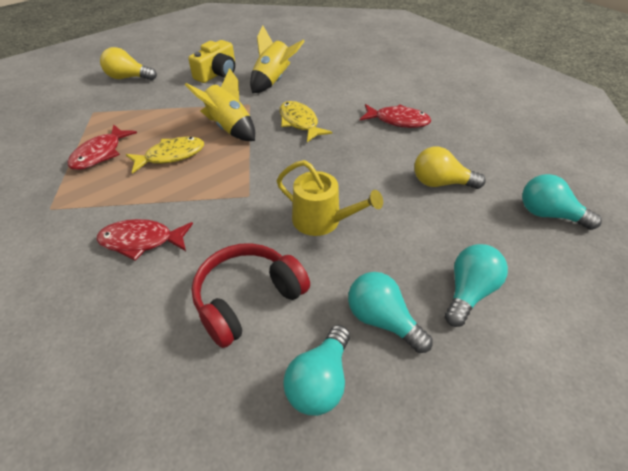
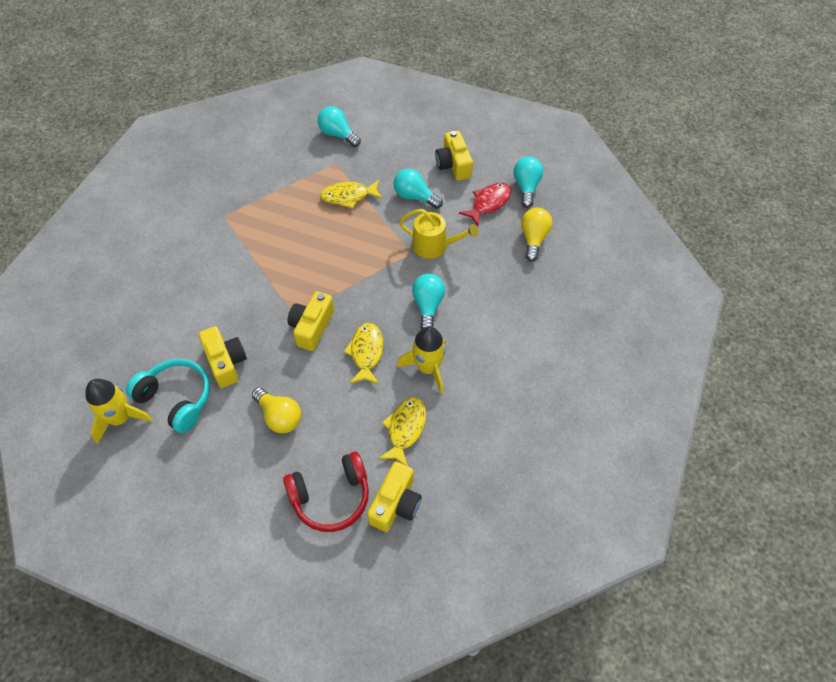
red fish: [67,124,137,170] [97,219,193,261] [360,104,431,128] = 3 -> [459,183,511,226] = 1
turquoise headphones: none = 0 -> [126,359,210,433] = 1
yellow camera: [188,40,235,83] = 1 -> [199,326,247,388] [287,291,334,351] [367,462,422,532] [435,131,473,181] = 4
yellow fish: [126,137,204,174] [279,101,332,142] = 2 -> [320,180,383,208] [343,323,383,384] [378,397,426,466] = 3

